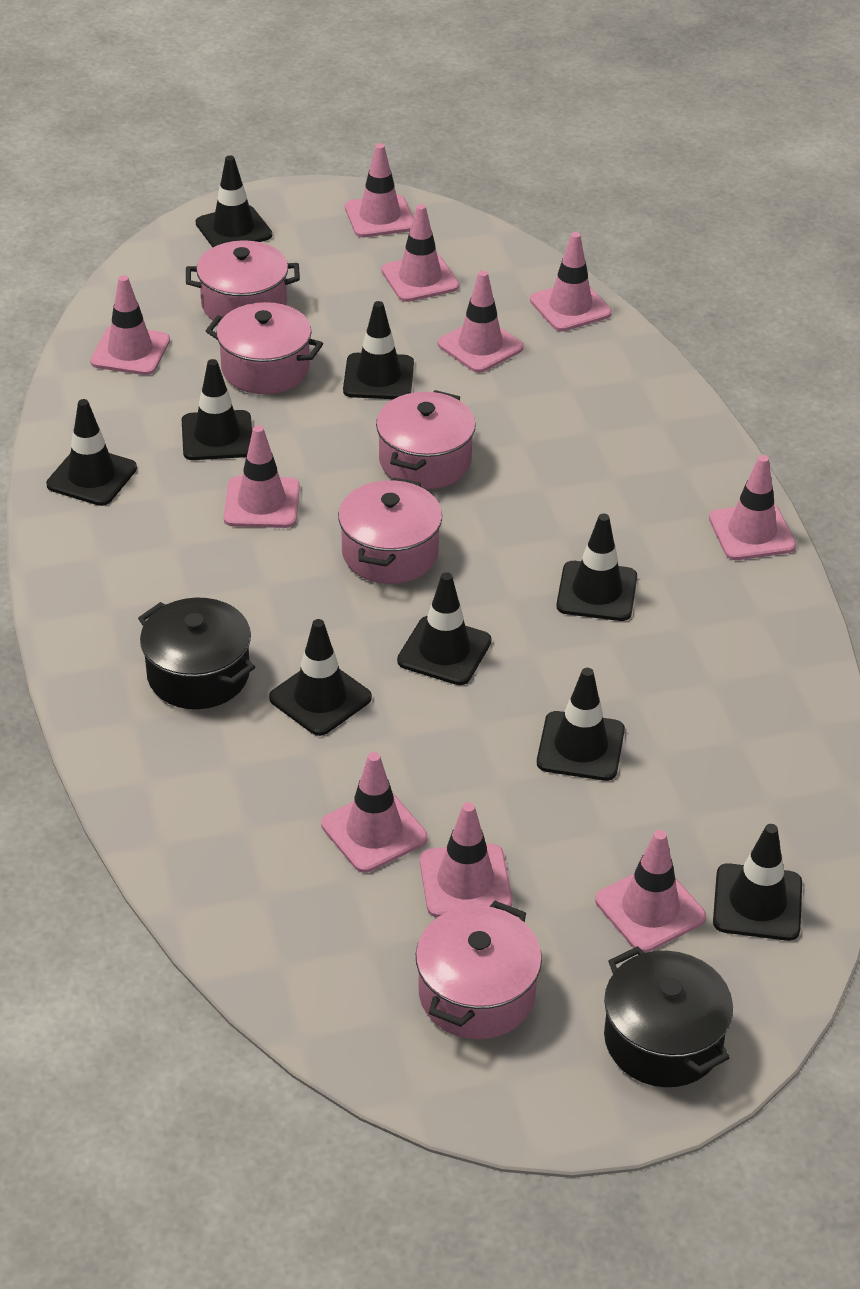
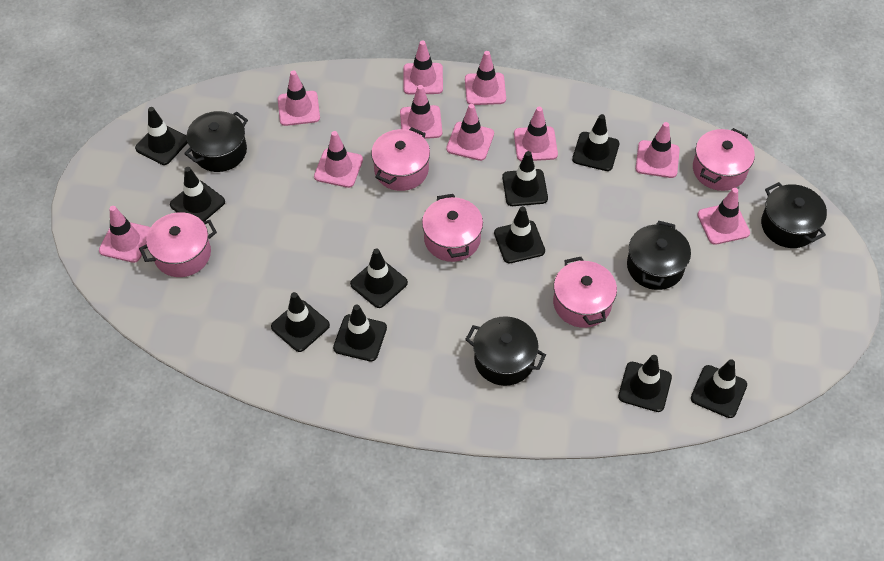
black pot: [138,598,255,709] [604,946,733,1087] = 2 -> [184,111,248,172] [465,316,546,386] [627,221,691,290] [761,182,827,248] = 4
black traffic cone: [46,399,137,506] [182,359,252,460] [196,155,272,247] [269,619,372,736] [343,301,414,399] [397,572,492,685] [537,668,625,781] [556,514,637,621] [713,824,802,941] = 9 -> [135,107,188,165] [170,167,225,221] [271,292,330,352] [333,304,387,362] [350,249,408,308] [494,206,545,263] [502,151,548,206] [572,114,620,171] [618,355,672,412] [691,359,747,418] = 10

